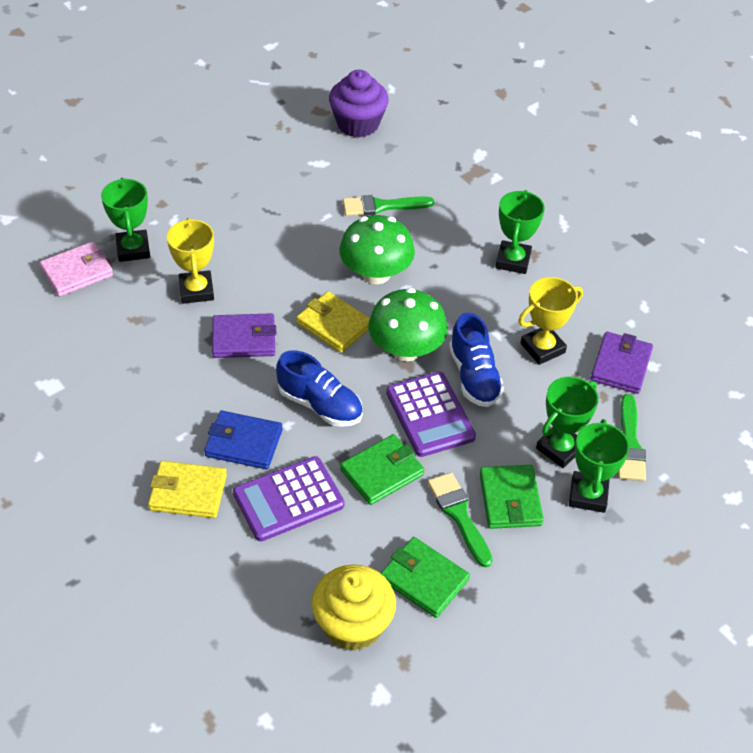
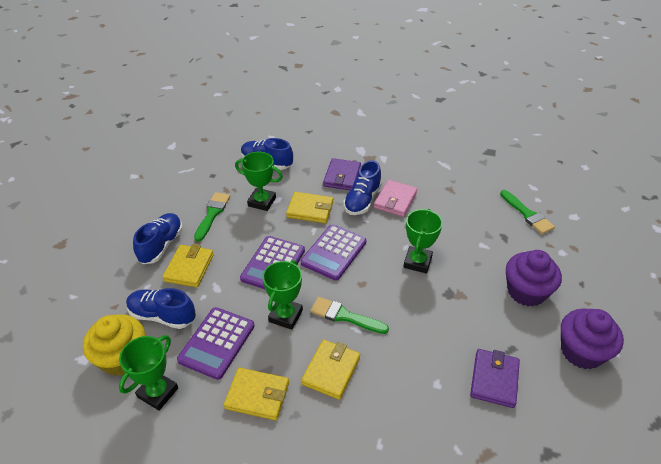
blue shoe: [276,350,363,427] [449,313,504,407] = 2 -> [126,288,196,329] [133,213,183,264] [241,138,293,170] [343,160,382,215] = 4
blue wallet: [204,411,283,469] = 1 -> none = 0
green mushroom: [339,215,415,284] [368,288,448,361] = 2 -> none = 0
green wallet: [340,434,424,505] [381,537,470,618] [480,465,544,529] = 3 -> none = 0
purple calculator: [233,456,345,541] [386,372,476,457] = 2 -> [177,307,255,380] [240,236,305,289] [301,224,366,281] = 3
purple cupcake: [329,70,389,137] = 1 -> [506,250,562,307] [561,309,624,369] = 2
yellow trophy: [167,218,214,304] [518,277,583,365] = 2 -> none = 0
yellow wallet: [148,461,227,518] [296,291,370,353] = 2 -> [162,244,214,287] [224,368,289,421] [286,192,333,223] [301,340,360,400] = 4

